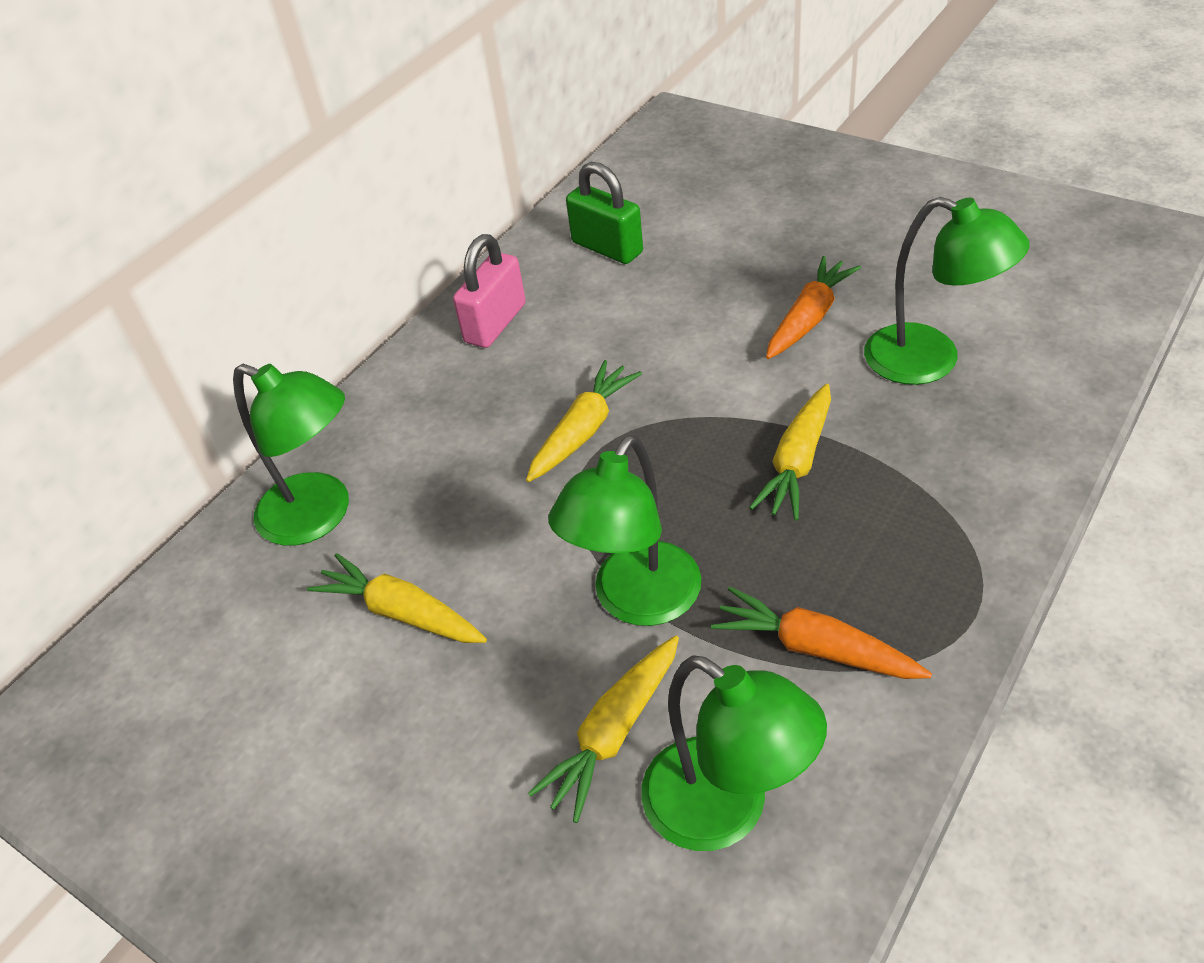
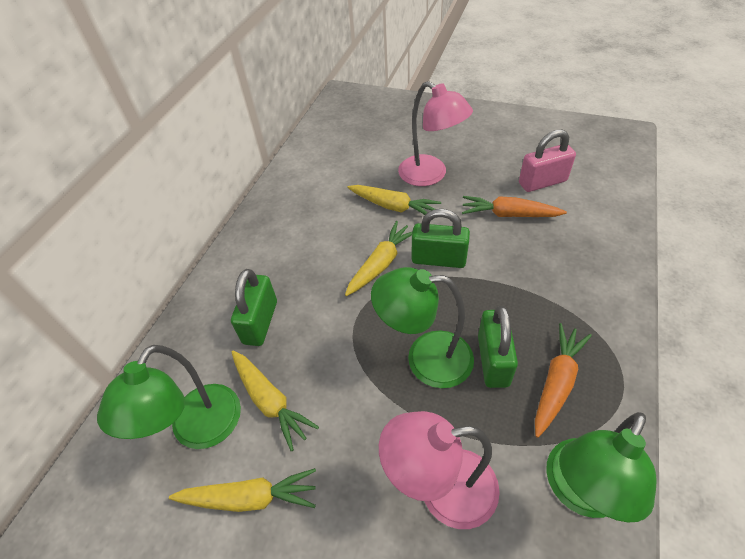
green lamp: [233,364,349,546] [548,435,701,626] [641,655,827,851] [864,197,1029,385] = 4 -> [97,345,241,449] [371,267,474,388] [546,412,656,522] = 3
green padlock: [566,162,643,264] = 1 -> [231,269,277,346] [412,209,470,268] [478,306,518,388] = 3
pink lamp: none = 0 -> [379,411,500,529] [398,81,473,186] = 2

